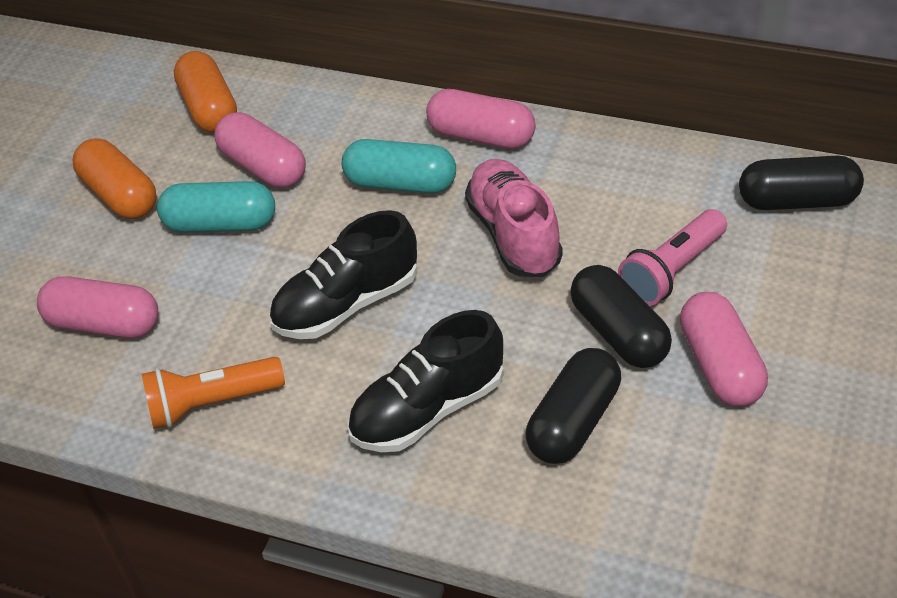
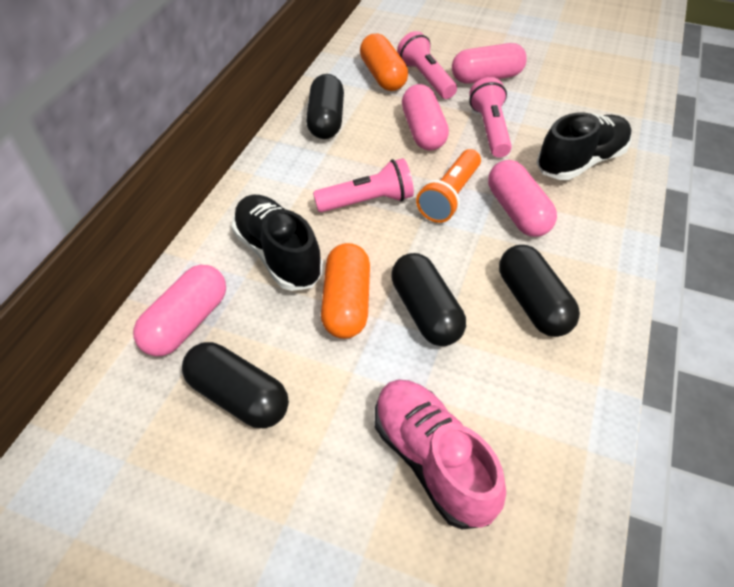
black capsule: [526,348,621,464] [570,265,672,368] [739,156,864,210] = 3 -> [182,342,289,429] [306,74,344,139] [391,253,466,346] [499,245,580,337] = 4
pink flashlight: [618,209,727,306] = 1 -> [313,158,414,212] [397,31,457,99] [469,77,512,158] = 3
turquoise capsule: [157,181,275,233] [342,139,456,194] = 2 -> none = 0

